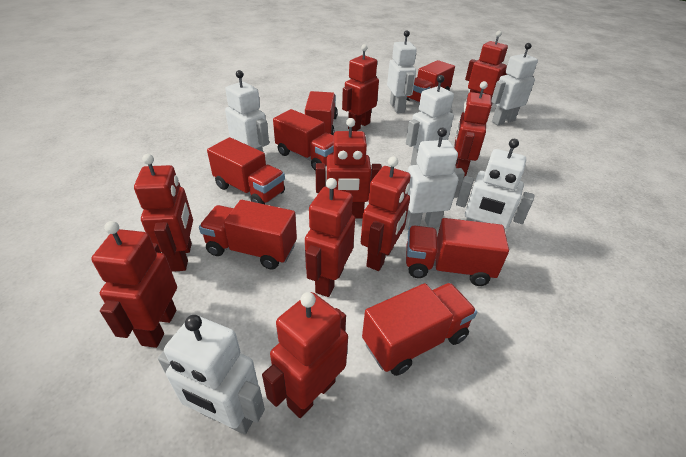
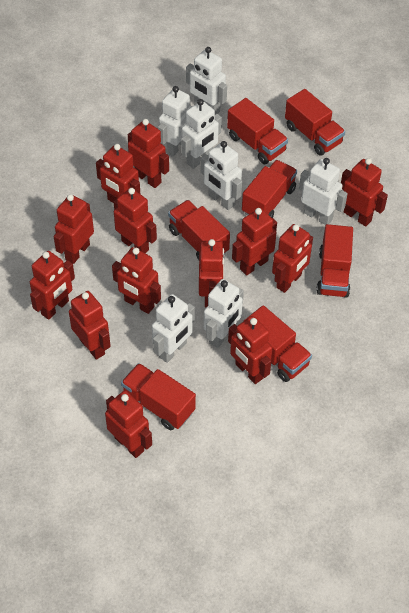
red robot: [91,221,177,348] [134,154,193,272] [262,292,348,418] [305,178,355,297] [316,118,382,218] [342,44,379,131] [361,156,411,271] [454,81,492,176] [465,31,508,106] = 9 -> [30,251,75,320] [54,194,94,264] [69,291,111,360] [96,144,140,203] [105,390,152,458] [112,247,161,314] [114,188,157,253] [128,119,169,188] [199,239,224,308] [228,316,272,384] [232,208,277,275] [272,224,313,293] [341,158,388,227] = 13

